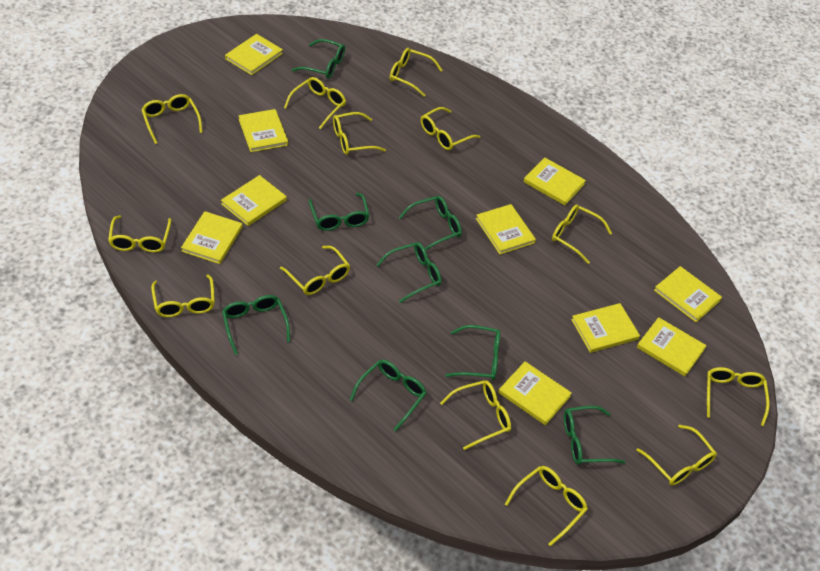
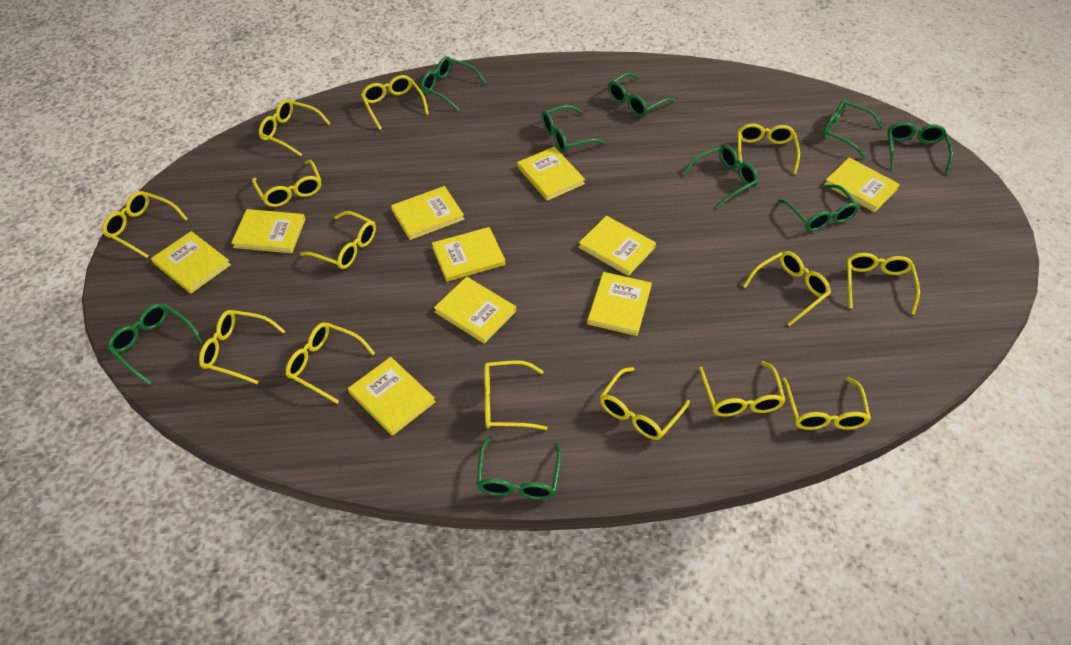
green glasses: [222,295,290,355] [292,39,345,79] [309,193,369,231] [350,360,426,431] [377,242,441,303] [399,196,462,251] [445,325,500,380] [564,406,625,465] = 8 -> [107,303,204,385] [421,56,486,111] [477,437,561,500] [542,105,606,153] [608,73,675,117] [683,145,758,208] [778,184,859,232] [822,99,884,158] [887,122,953,174] = 9
yellow glasses: [108,215,171,253] [141,94,203,144] [151,275,215,317] [280,246,350,295] [284,77,346,129] [333,112,386,155] [389,48,442,97] [421,107,481,150] [440,380,511,450] [505,466,588,546] [552,205,612,264] [636,425,717,486] [707,367,770,426] = 13 -> [102,191,188,258] [199,310,285,384] [252,160,321,207] [259,99,331,156] [286,322,375,404] [300,211,376,269] [361,75,429,130] [484,360,548,430] [600,367,690,440] [699,361,786,417] [738,124,800,174] [743,251,831,326] [782,377,871,430] [846,253,920,315] = 14

